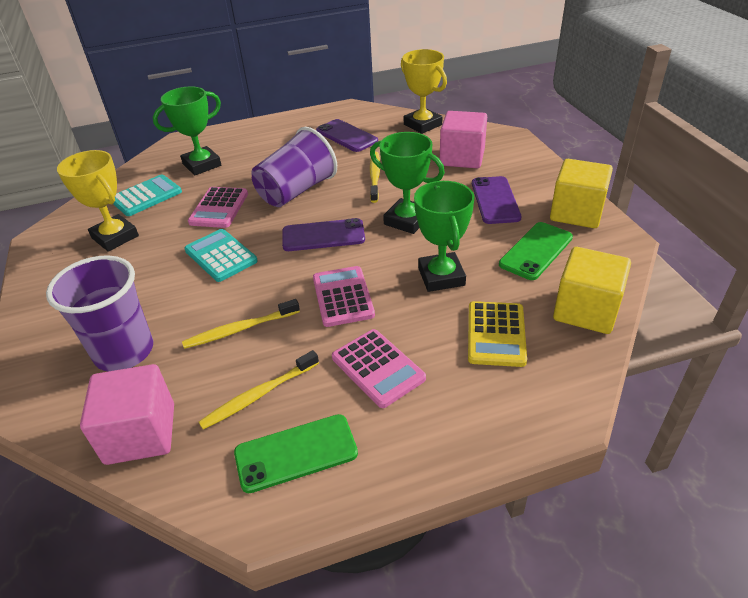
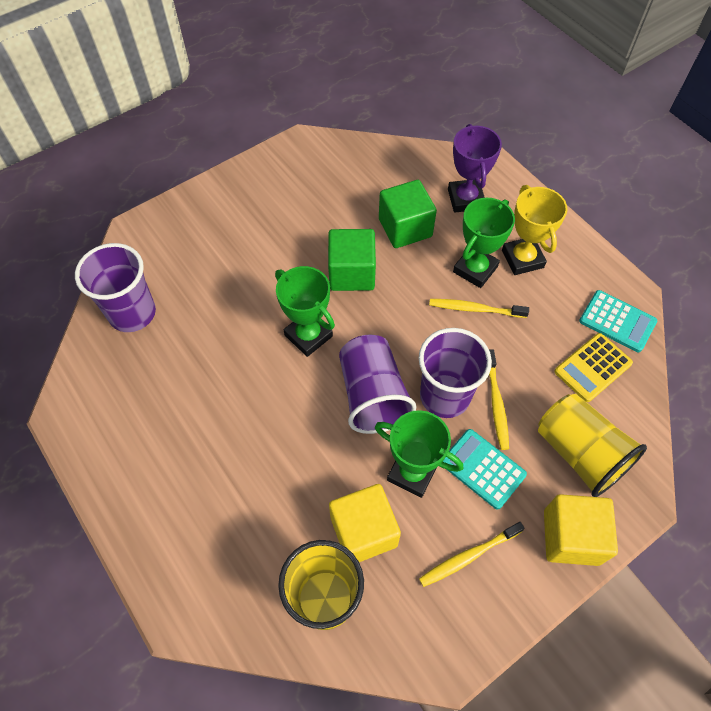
green cube: none = 0 -> [328,229,376,291] [379,180,437,248] = 2
green phone: [234,414,358,493] [499,222,573,280] = 2 -> none = 0
pink calculator: [188,187,248,228] [313,266,375,327] [332,329,426,408] = 3 -> none = 0
pink cube: [80,364,174,465] [440,111,487,168] = 2 -> none = 0
purple cup: [46,255,153,372] [251,127,337,207] = 2 -> [75,243,156,332] [339,335,416,434] [419,328,492,418] = 3
purple phone: [282,218,365,251] [316,119,378,152] [472,176,522,224] = 3 -> none = 0
purple trophy: none = 0 -> [448,124,502,213] = 1
yellow cup: none = 0 -> [278,540,364,630] [538,394,647,497] = 2
yellow trophy: [57,150,139,252] [401,49,447,134] = 2 -> [502,185,568,275] = 1

